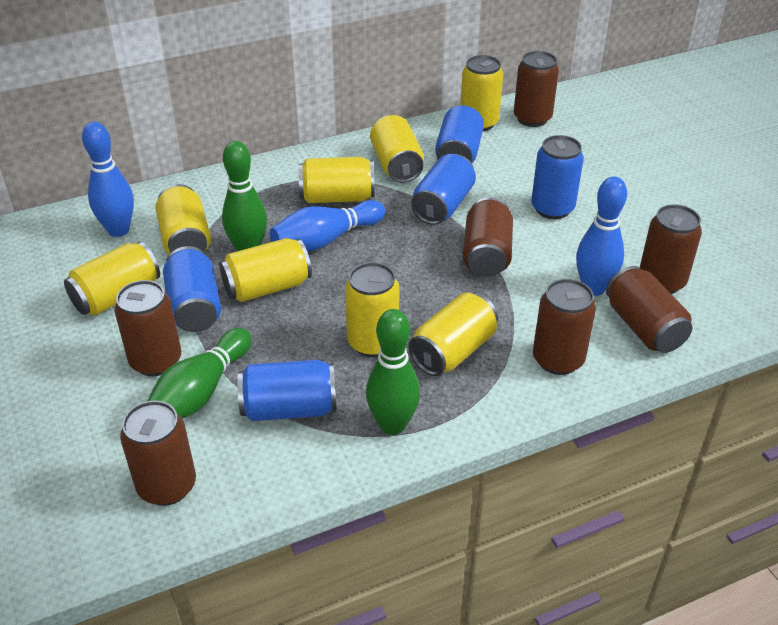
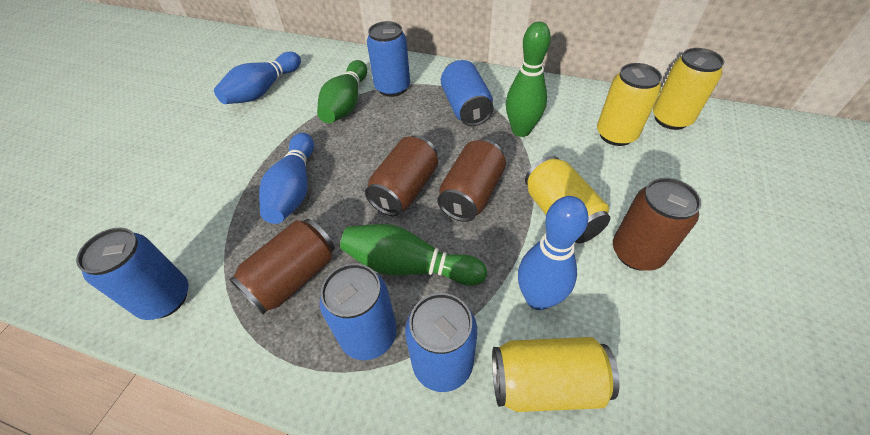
brown can: [114,280,181,376] [120,400,196,506] [463,197,513,277] [514,51,559,127] [533,279,596,375] [606,266,692,353] [640,204,702,294] = 7 -> [229,219,335,315] [365,135,438,216] [437,139,506,222] [613,178,702,271] = 4
yellow can: [64,241,160,316] [156,184,211,254] [219,238,312,302] [298,157,375,203] [345,262,399,357] [370,115,424,183] [409,293,498,376] [460,55,503,131] = 8 -> [492,337,620,412] [525,156,611,243] [597,63,662,146] [653,48,724,130] = 4

